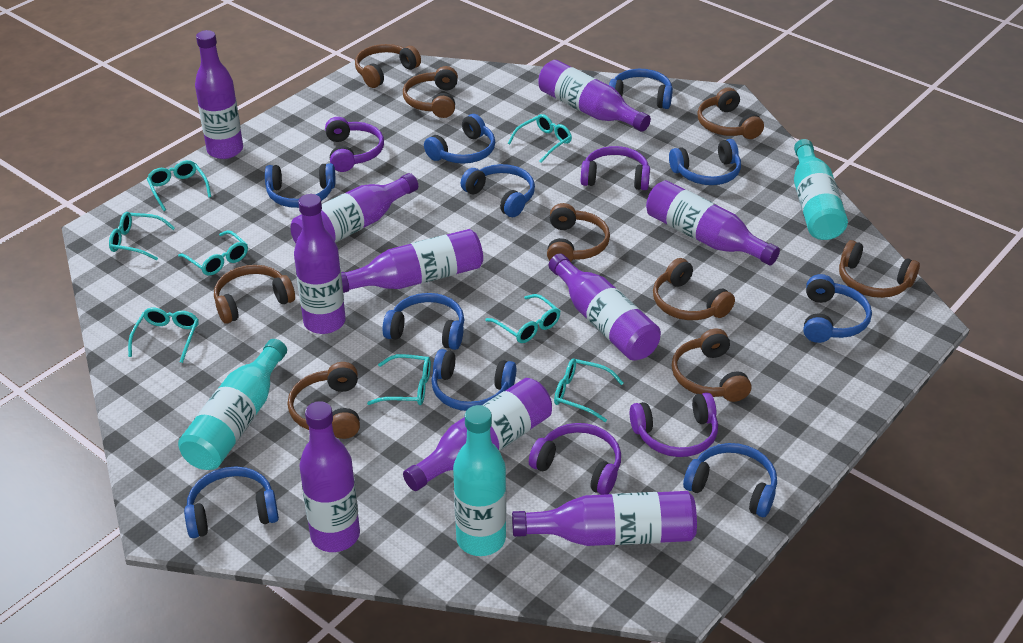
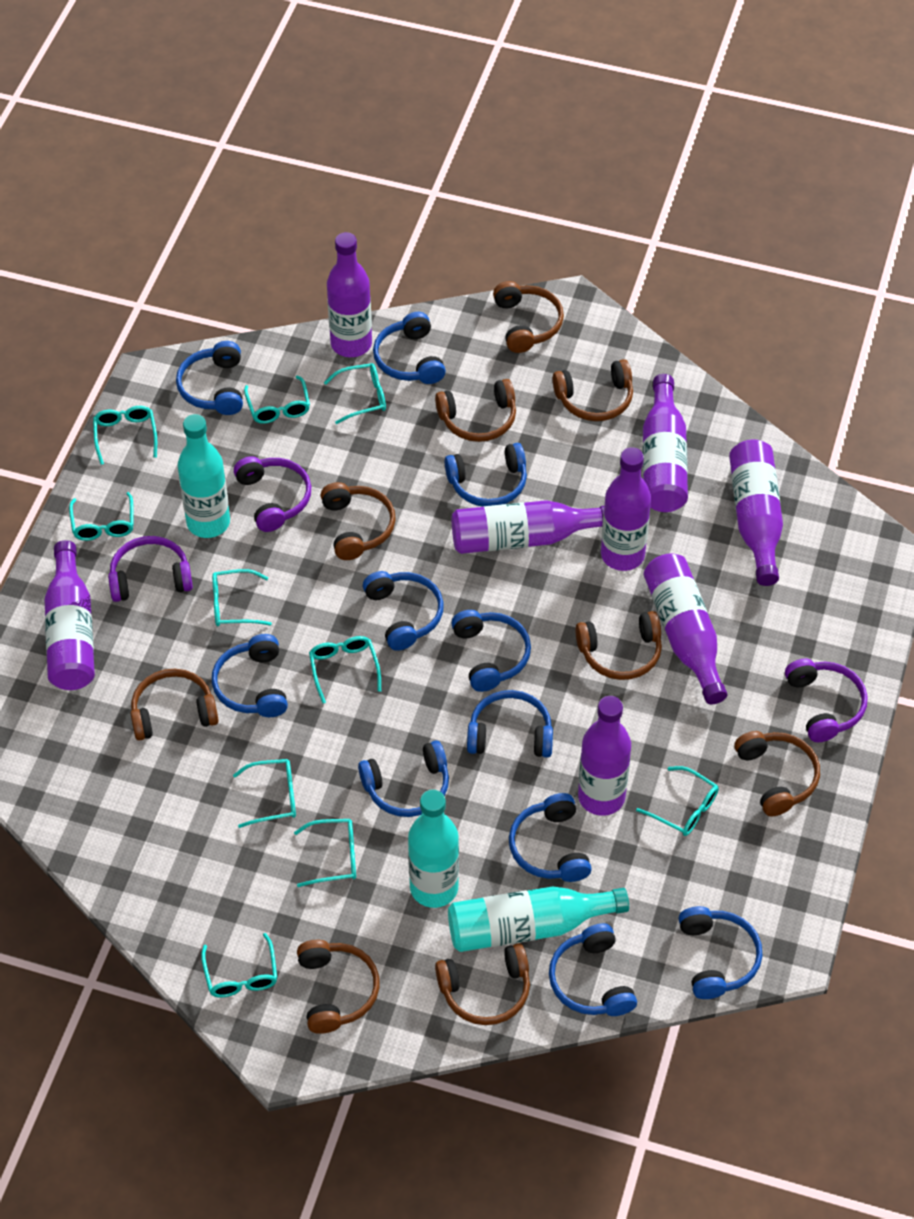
blue headphones: [184,466,279,538] [265,163,335,208] [382,293,464,350] [424,114,495,164] [431,349,516,411] [461,164,535,217] [609,69,673,109] [669,139,741,185] [683,443,777,517] [804,274,872,343] = 10 -> [176,341,243,415] [212,634,288,717] [358,740,449,817] [363,571,444,651] [373,312,446,384] [445,443,527,506] [451,610,531,692] [467,690,553,758] [509,793,592,882] [549,923,637,1016] [679,906,763,999] = 11
purple bottle: [195,30,243,159] [290,173,418,243] [294,194,346,334] [299,401,360,552] [341,229,483,293] [403,378,552,491] [512,491,697,546] [538,60,651,132] [549,254,661,361] [646,180,780,265] = 10 -> [45,540,95,690] [327,232,372,357] [452,500,604,554] [578,696,631,816] [601,447,651,571] [643,374,688,512] [644,553,727,704] [729,439,783,586] = 8
purple headphones: [325,117,384,172] [529,423,621,495] [581,146,650,190] [630,392,718,457] = 4 -> [108,536,193,602] [234,456,311,532] [785,659,868,742] = 3
turquoise glasses: [109,212,175,260] [128,308,199,363] [147,160,211,211] [178,230,248,276] [367,354,431,405] [485,294,560,343] [508,114,572,163] [554,358,623,422] = 8 -> [69,492,134,541] [93,406,157,465] [201,933,277,997] [212,569,272,626] [233,759,296,828] [244,375,310,424] [294,819,356,887] [309,636,381,704] [324,363,386,424] [636,766,719,836] = 10

